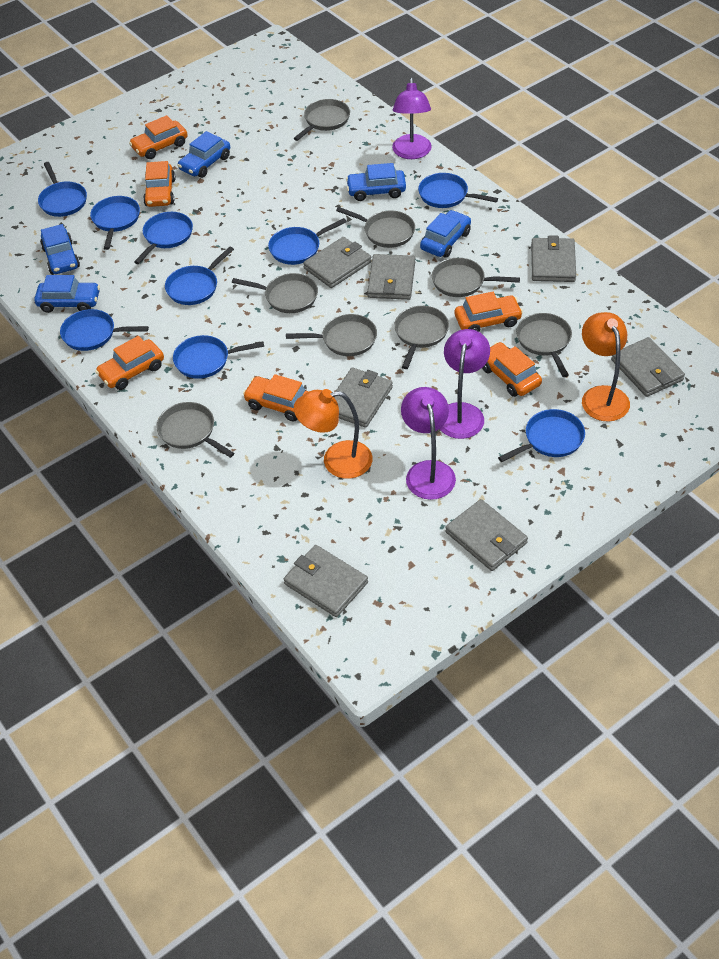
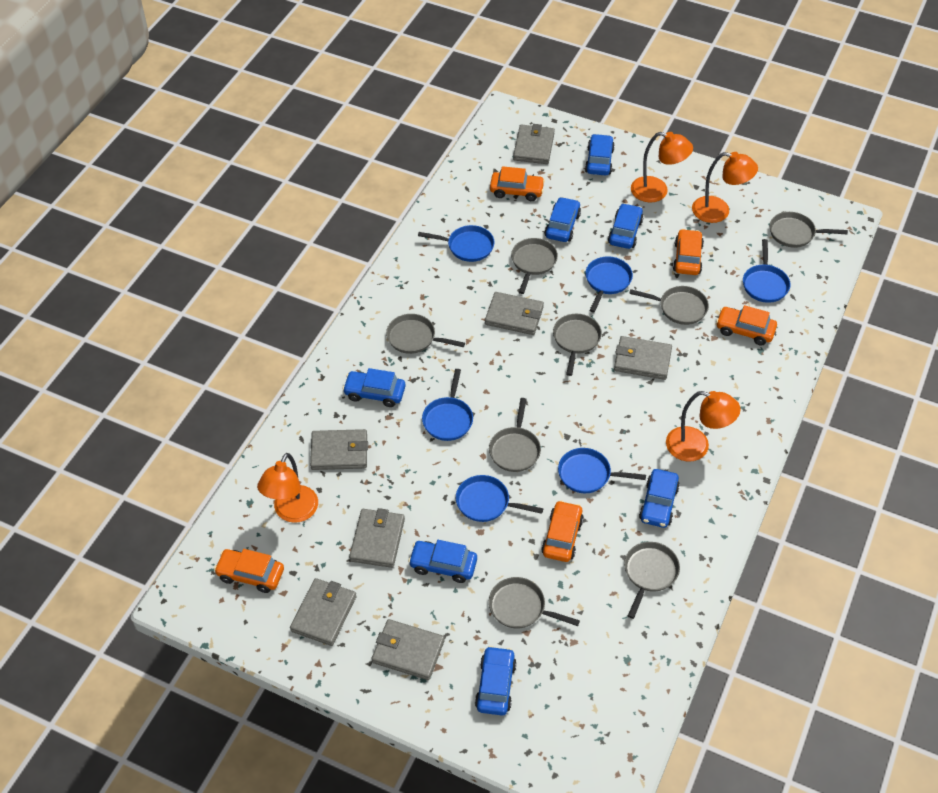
blue car: [34,275,100,313] [40,224,80,274] [178,131,230,178] [346,163,406,201] [420,210,471,258] = 5 -> [342,368,406,407] [408,540,477,583] [475,646,517,716] [544,197,581,242] [585,134,615,176] [608,203,644,249] [639,469,680,528] = 7
blue pan: [38,162,87,217] [60,309,149,351] [90,196,140,250] [134,212,193,264] [165,246,234,305] [173,335,264,379] [268,218,347,265] [418,173,498,208] [498,409,585,462] = 9 -> [418,225,495,262] [422,369,473,441] [456,475,543,522] [558,448,646,493] [585,256,633,313] [743,239,791,303] = 6
orange car: [95,336,164,390] [129,115,188,159] [143,161,176,207] [243,374,309,422] [455,292,523,332] [482,342,542,397] = 6 -> [214,549,284,593] [490,166,545,201] [541,500,584,562] [673,229,704,275] [716,305,777,346] = 5
orange lamp: [294,389,373,479] [582,312,630,422] = 2 -> [257,453,318,523] [631,132,693,203] [666,391,741,461] [692,152,758,223] = 4
purple lamp: [392,78,432,159] [401,387,456,500] [440,329,490,439] = 3 -> none = 0

